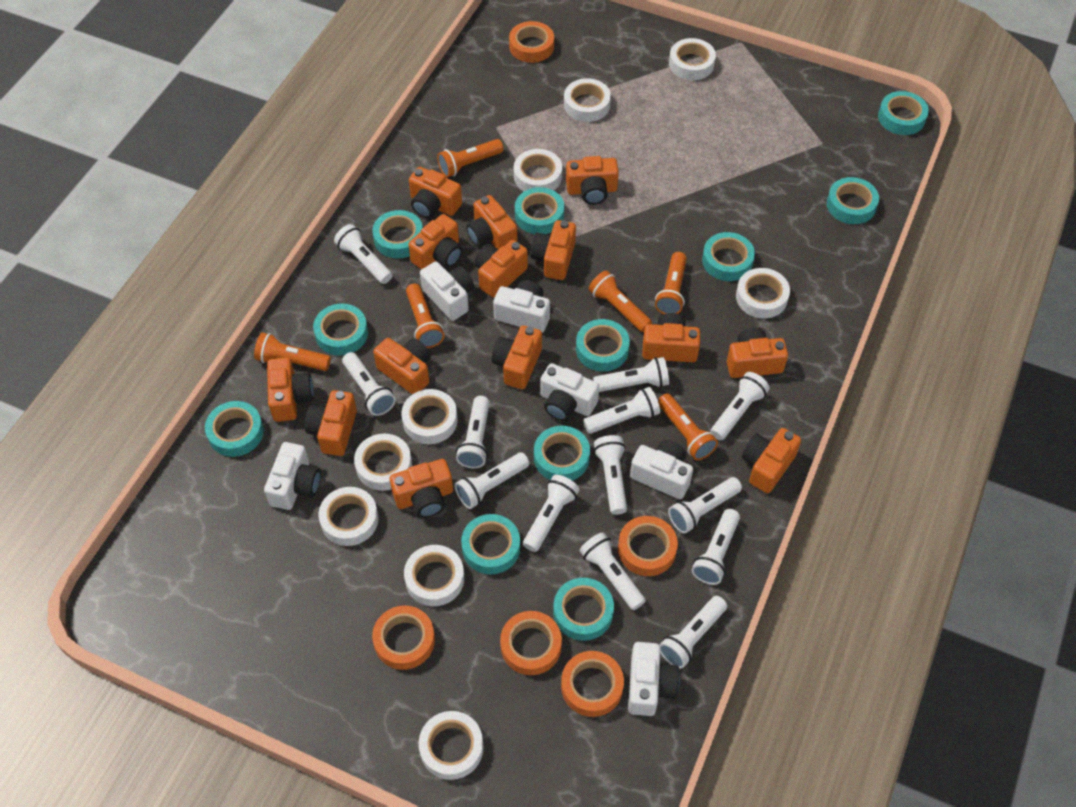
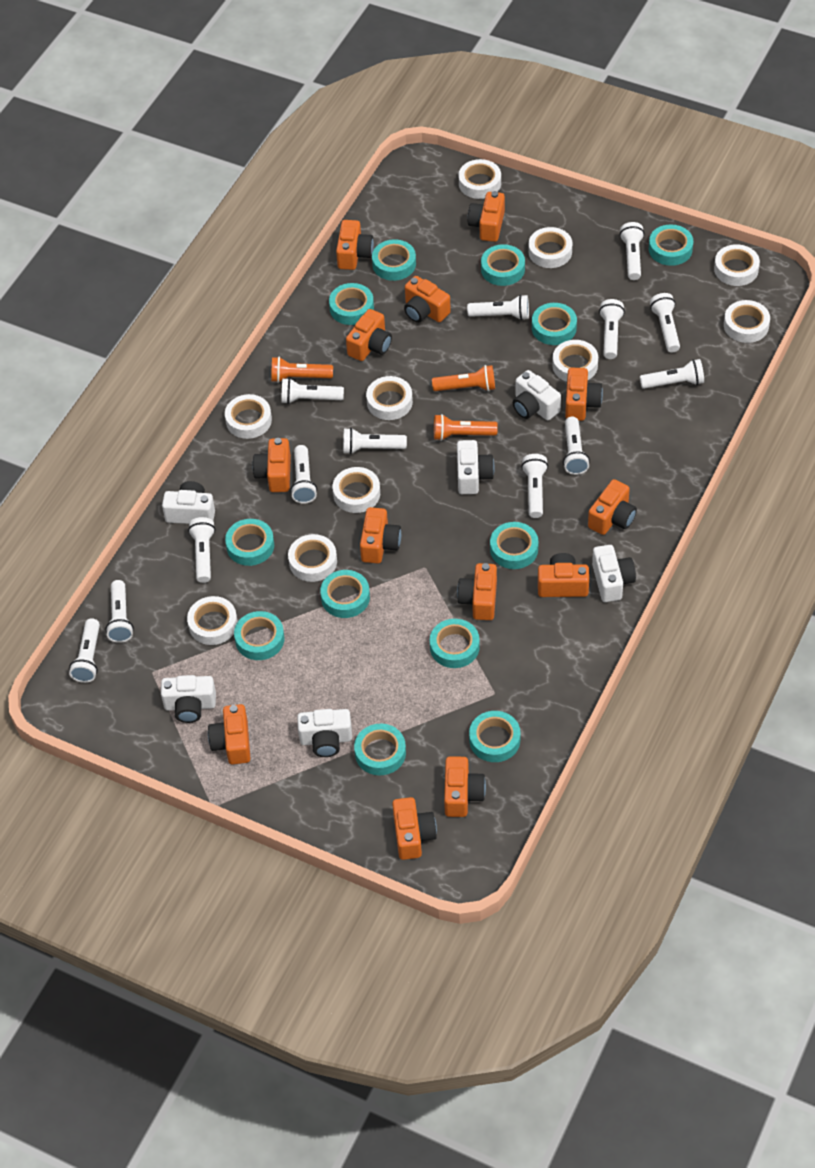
orange camera: [267,357,314,422] [305,390,357,456] [373,338,431,394] [390,459,453,518] [408,214,462,270] [409,167,462,219] [466,195,517,249] [475,240,528,298] [491,325,542,389] [531,220,576,280] [566,156,619,205] [642,313,700,362] [727,328,788,378] [742,428,801,493] = 14 -> [208,704,251,765] [252,438,291,492] [336,220,374,270] [346,309,392,361] [360,507,401,563] [392,797,437,860] [404,276,451,323] [444,756,486,817] [457,563,497,620] [468,191,505,242] [538,553,589,597] [565,368,603,421] [588,479,637,535] = 13
orange flashlight: [254,333,331,371] [406,283,445,348] [437,139,504,177] [589,271,652,332] [655,252,687,314] [658,393,718,460] = 6 -> [271,357,333,383] [432,365,495,391] [434,414,498,441] = 3
orange tape: [372,606,435,670] [500,611,562,675] [509,21,554,63] [561,651,624,717] [618,516,678,576] = 5 -> none = 0
turquoise tape: [205,401,264,457] [313,304,368,355] [372,210,423,258] [461,514,520,574] [515,187,564,234] [534,426,590,481] [553,578,614,641] [576,319,630,372] [702,232,755,281] [827,177,879,224] [878,91,929,135] = 11 -> [225,519,274,566] [234,611,285,660] [320,570,370,618] [329,283,374,325] [354,724,406,775] [372,239,416,281] [430,619,480,668] [469,711,520,762] [481,244,525,286] [490,522,538,569] [532,303,577,345] [649,224,693,266] = 12
white tape: [319,487,378,546] [354,434,412,491] [401,389,458,444] [404,545,464,606] [419,711,484,780] [514,149,562,191] [564,78,611,122] [669,38,716,80] [736,268,790,318] = 9 -> [187,596,238,645] [225,394,272,439] [288,534,337,582] [333,467,380,513] [366,376,413,420] [459,159,501,199] [529,227,572,268] [552,340,598,382] [714,244,760,286] [724,300,770,343] = 10

